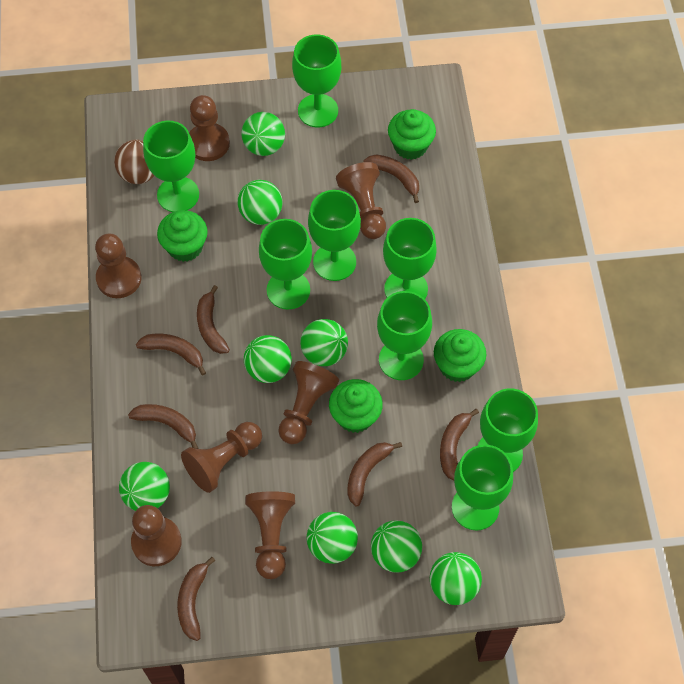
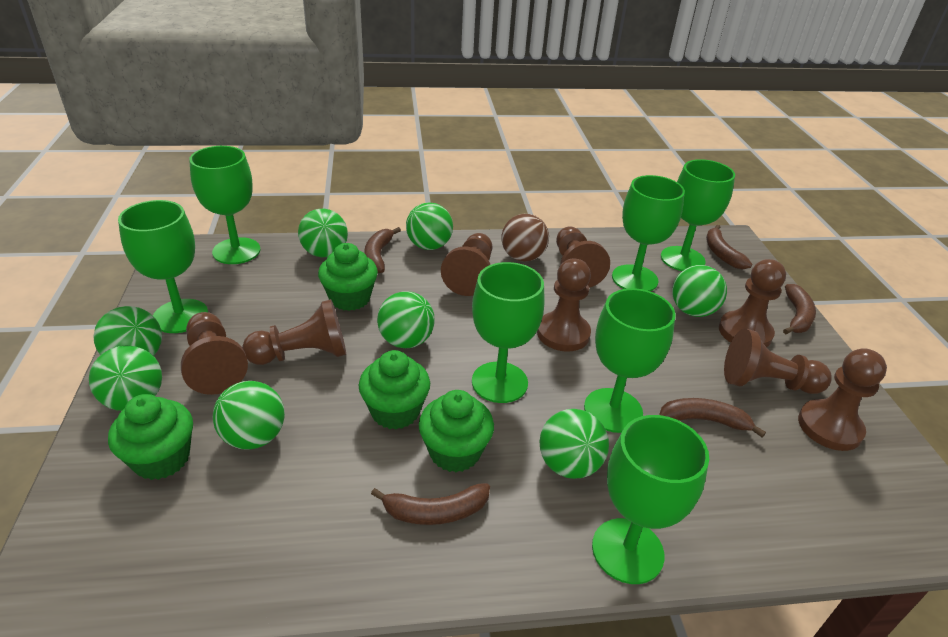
brown banana: [128,404,198,449] [136,334,206,375] [177,557,215,641] [197,285,230,354] [347,442,402,507] [363,154,419,203] [440,409,479,480] = 7 -> [364,227,401,273] [371,483,490,525] [659,398,766,437] [706,225,752,269] [783,284,816,334] = 5
brown pawn: [95,233,142,298] [131,505,182,566] [181,422,262,493] [189,95,230,161] [245,491,295,579] [278,361,339,444] [336,162,386,239] = 7 -> [181,312,248,395] [242,299,346,365] [441,233,493,296] [537,258,591,352] [556,227,610,288] [719,259,786,347] [724,329,832,394] [798,348,887,451] = 8
green goblet: [143,121,199,212] [259,219,312,309] [292,34,341,127] [308,190,361,281] [377,291,432,380] [383,218,437,299] [452,445,513,531] [477,388,538,472] = 8 -> [118,200,208,333] [189,146,260,264] [472,262,545,403] [584,288,676,433] [592,415,709,584] [612,175,685,291] [661,159,735,271] = 7

